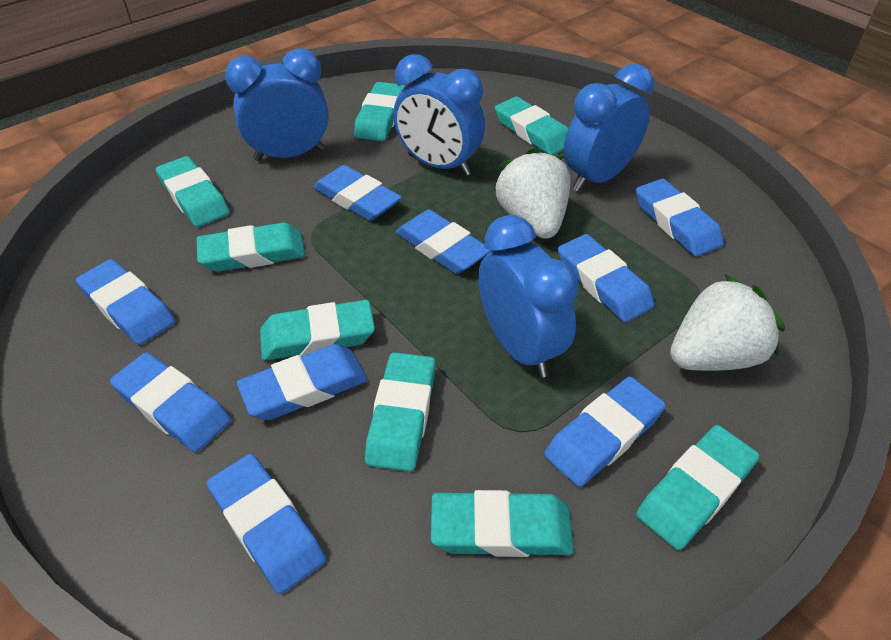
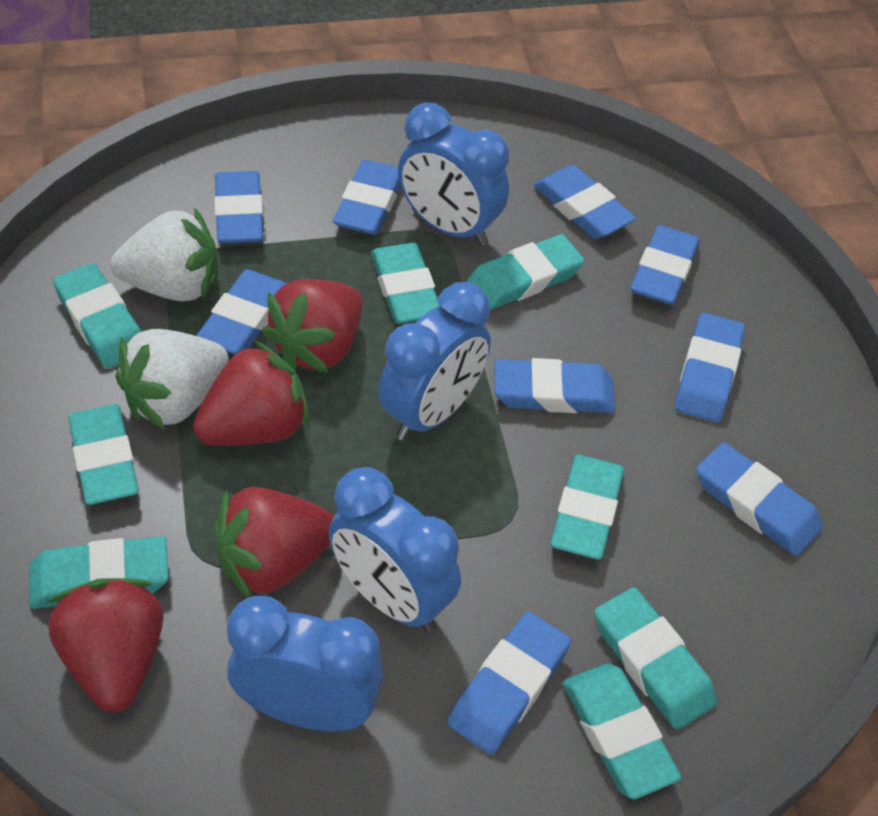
red strawberry: none = 0 -> [47,578,164,713] [193,340,310,446] [214,487,334,598] [262,279,363,373] = 4

